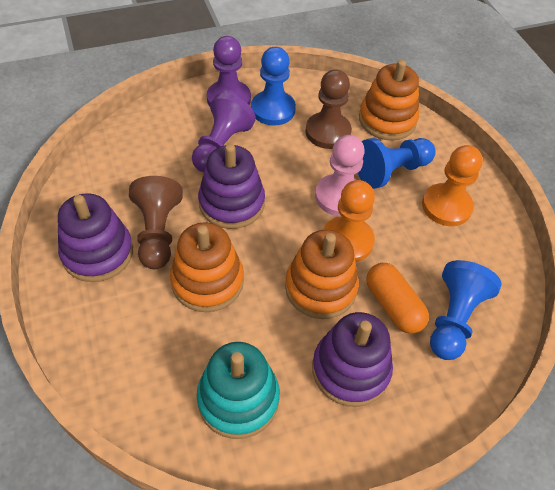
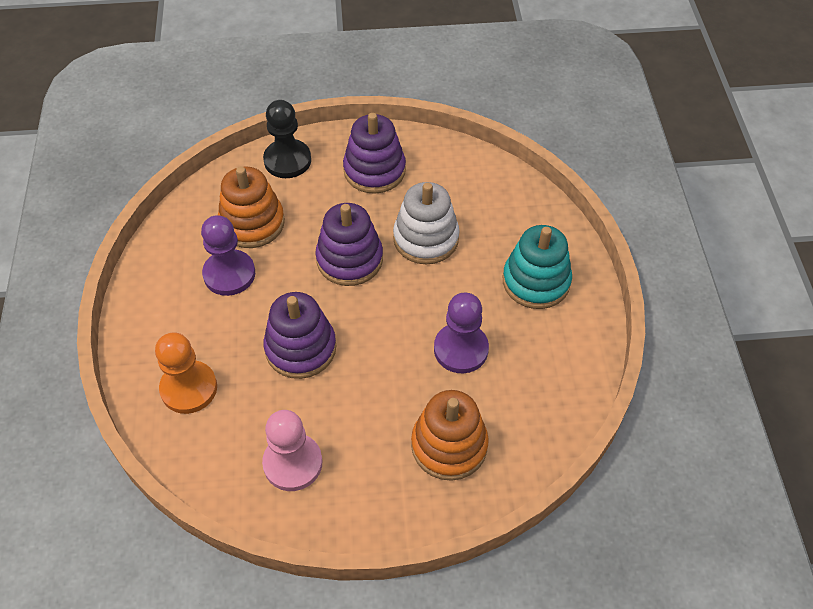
black pawn: none = 0 -> [263,100,311,178] = 1
blue pawn: [251,47,296,126] [358,138,436,189] [430,260,502,360] = 3 -> none = 0
brown pawn: [129,176,183,269] [306,69,352,149] = 2 -> none = 0
orange capsule: [366,263,429,334] = 1 -> none = 0
orange pawn: [323,180,375,262] [422,145,483,226] = 2 -> [155,333,217,414] = 1
orange stacking toy: [170,222,244,312] [285,230,359,319] [359,60,419,140] = 3 -> [218,166,285,248] [411,390,489,481] = 2
white stacking toy: none = 0 -> [393,182,460,265] = 1

